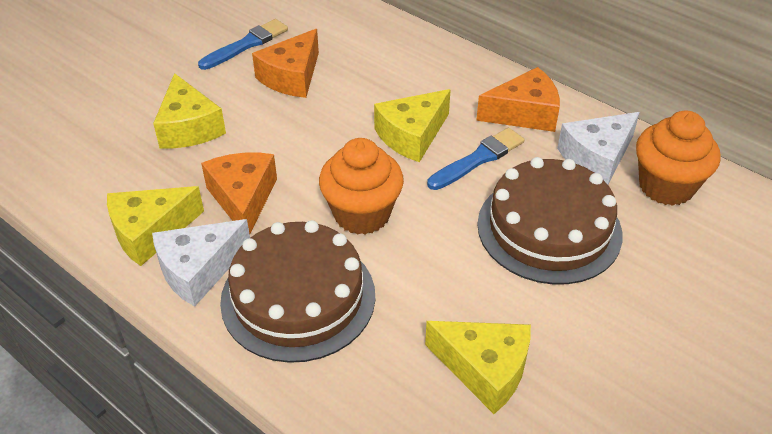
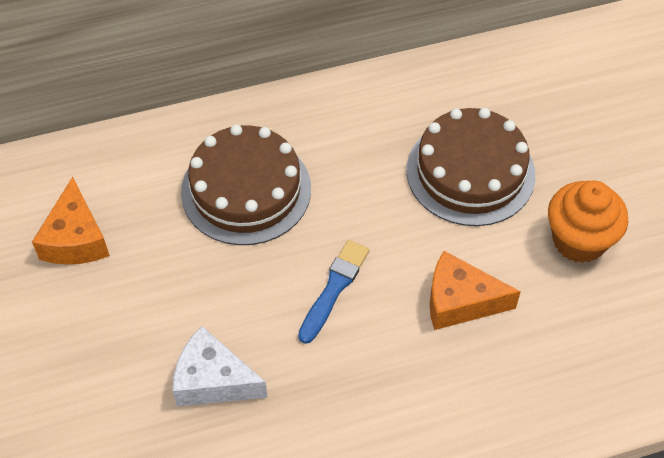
blue brush: [198,19,288,70] [427,128,525,190] = 2 -> [298,240,369,344] = 1
orange cheese: [201,153,277,234] [252,29,319,98] [476,67,560,132] = 3 -> [32,177,110,265] [430,251,521,330] = 2
orange cupcake: [319,138,404,235] [636,110,721,206] = 2 -> [548,181,628,263] = 1
white cheese: [152,219,250,307] [557,112,640,185] = 2 -> [173,326,268,406] = 1
yellow cheese: [107,186,204,266] [153,73,226,148] [374,89,451,162] [425,321,531,414] = 4 -> none = 0

